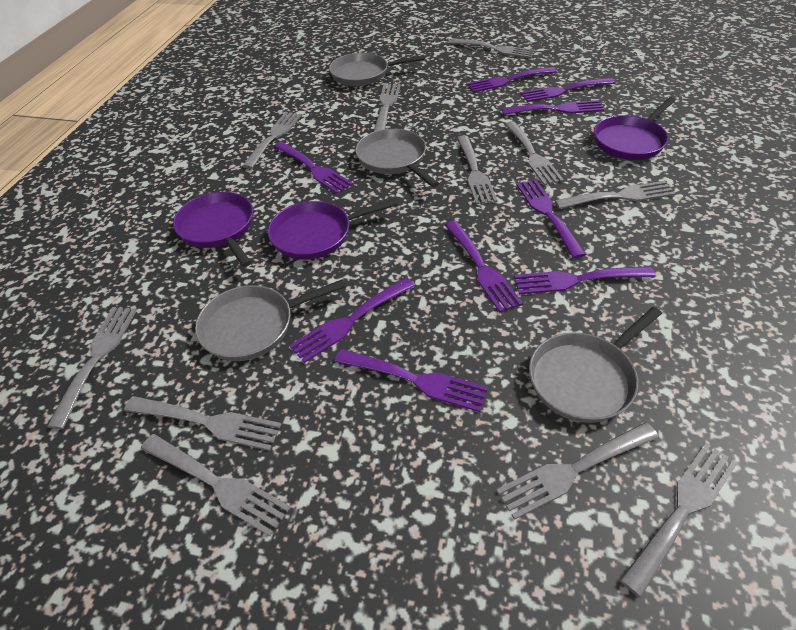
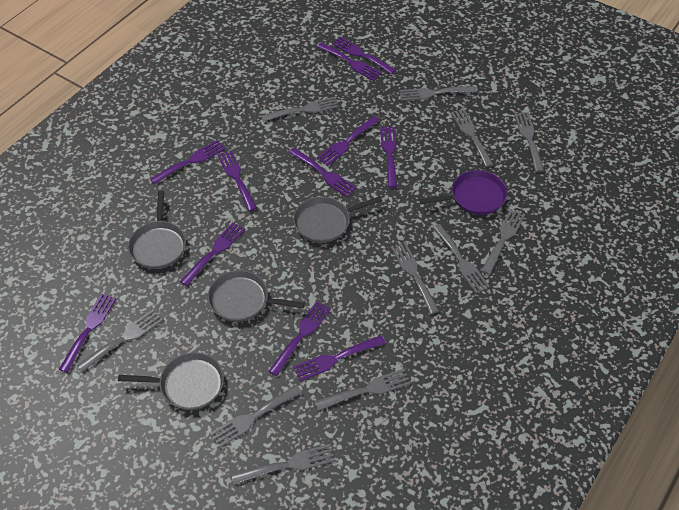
purple fork: [274,142,353,194] [289,277,415,363] [335,349,488,412] [445,221,523,312] [466,67,557,93] [502,100,604,115] [514,266,655,294] [516,179,586,258] [520,78,615,102] = 9 -> [59,293,116,373] [150,140,225,185] [180,222,245,286] [217,150,257,211] [269,301,331,376] [288,148,357,197] [293,335,386,381] [317,42,382,81] [317,116,379,166] [332,37,396,74] [380,127,397,188] = 11
purple pan: [173,192,253,267] [268,198,398,260] [594,97,676,160] = 3 -> [419,170,507,215] = 1

